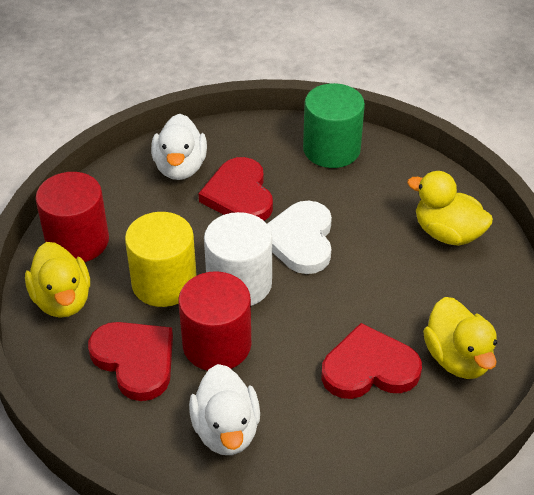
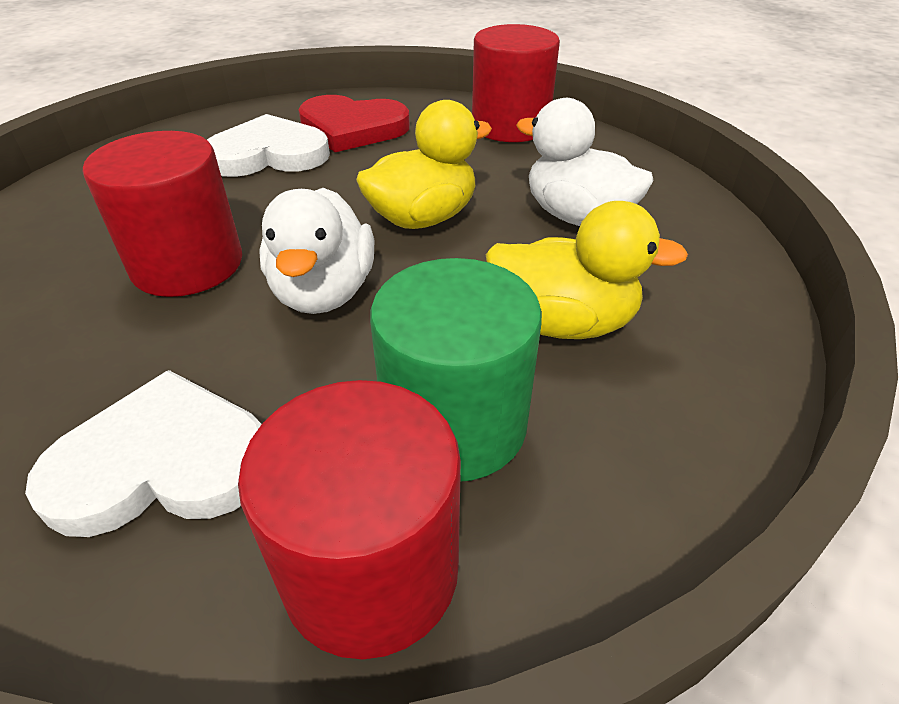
red cylinder: [36,172,109,262] [178,271,251,371] = 2 -> [83,131,242,297] [238,380,461,659] [472,24,560,142] = 3
red heart: [88,322,173,401] [199,157,273,221] [321,323,422,399] = 3 -> [299,95,410,152] = 1
white cylinder: [204,212,272,306] = 1 -> none = 0
white heart: [267,201,332,274] = 1 -> [25,370,262,537] [207,114,330,177] = 2
yellow cylinder: [125,212,197,307] = 1 -> none = 0
yellow duck: [25,242,90,318] [407,171,493,246] [423,297,497,379] = 3 -> [356,100,492,229] [486,201,688,339] = 2

